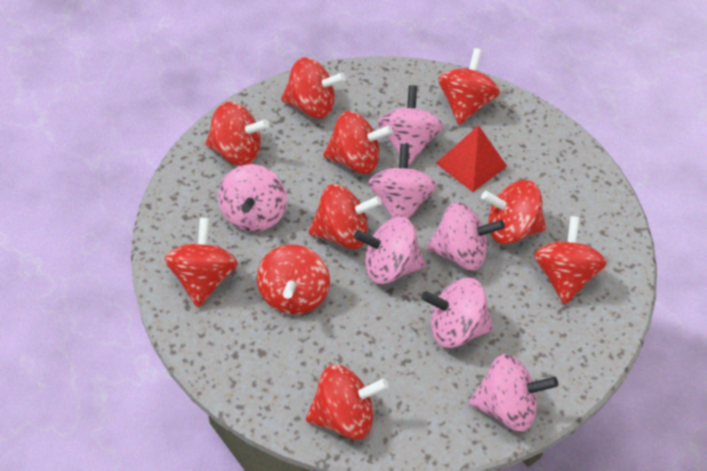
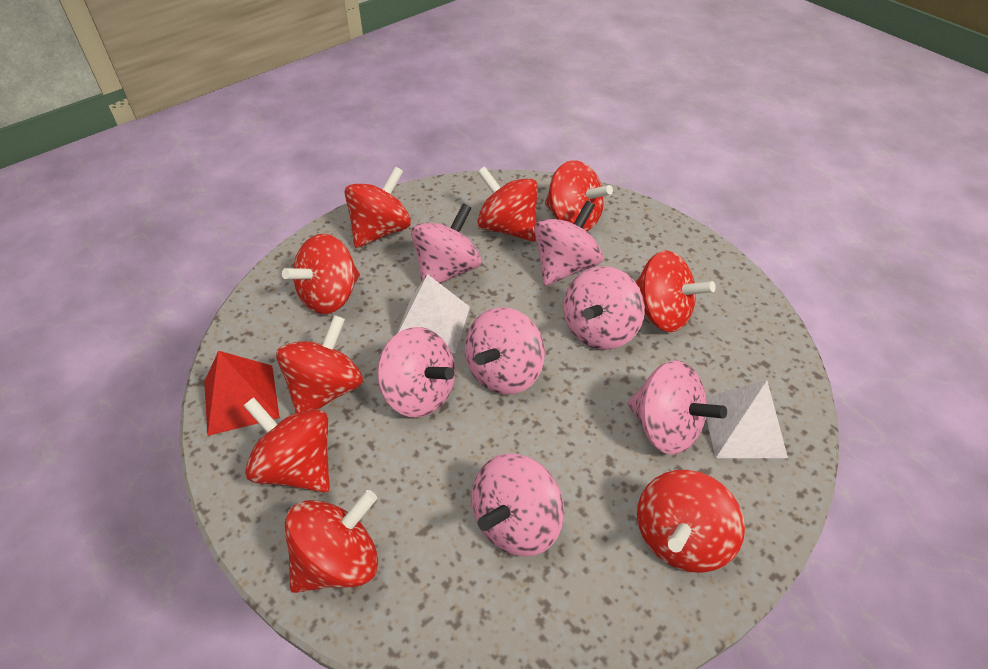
red spinning top: [164,218,238,307] [205,102,269,166] [257,245,330,314] [281,57,345,119] [306,364,389,439] [308,184,382,249] [323,111,393,174] [438,48,500,125] [481,180,546,244] [534,216,607,305] = 10 -> [243,397,330,493] [276,315,363,413] [282,234,360,314] [285,490,378,593] [344,167,411,248] [477,166,538,242] [545,160,613,231] [635,251,716,332] [637,470,745,573] = 9
white pyramid: none = 0 -> [397,274,470,353] [706,380,788,458] = 2

